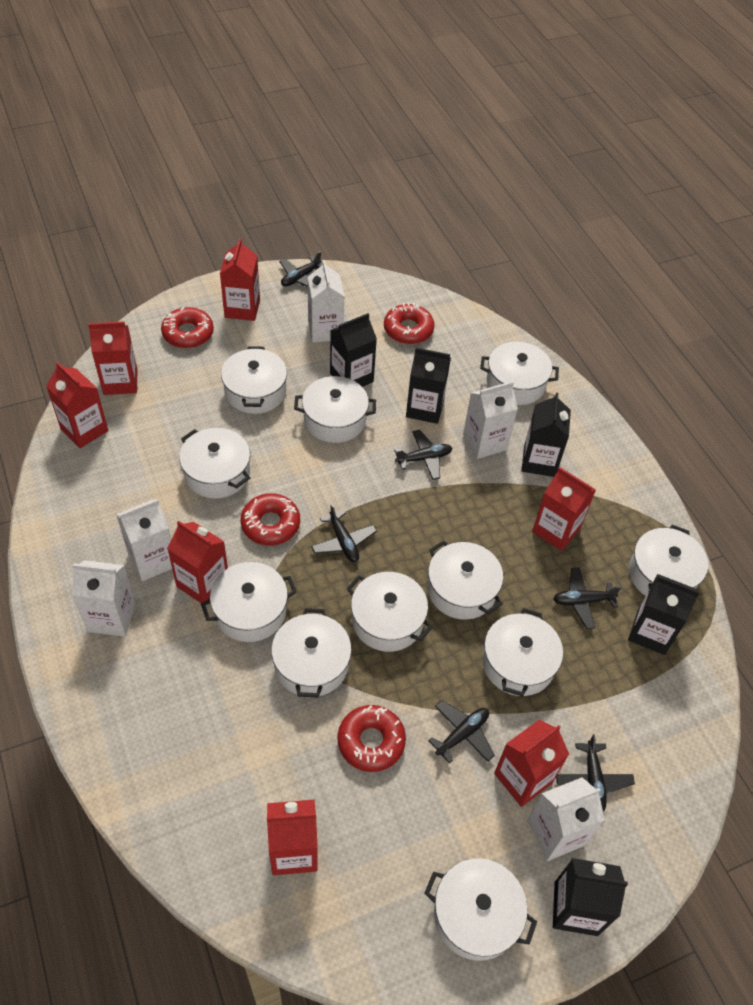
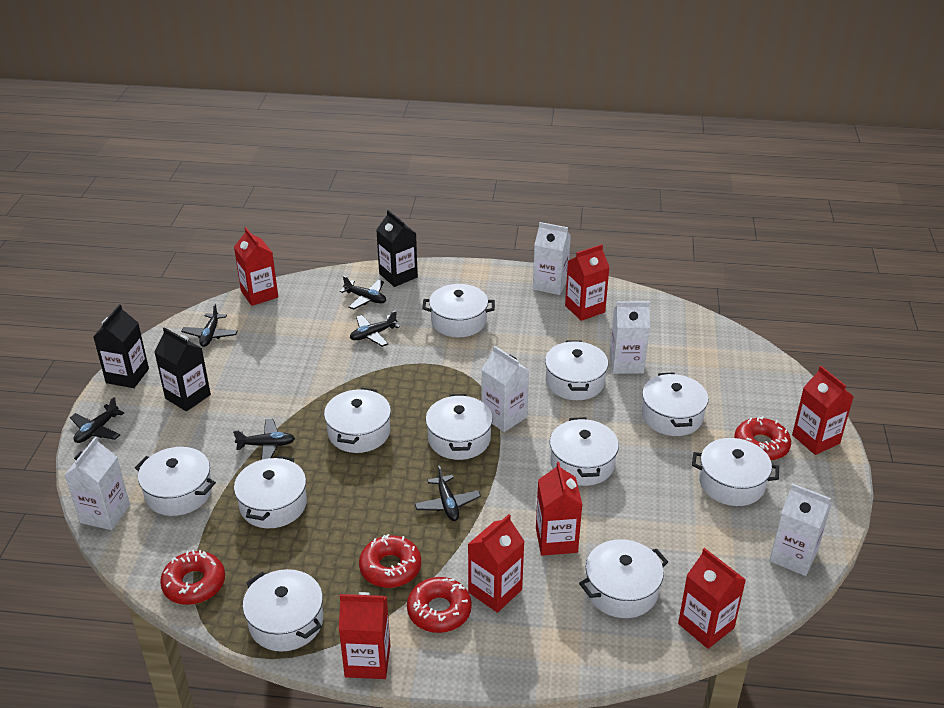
black carton: [330,313,377,387] [406,348,451,424] [521,393,571,477] [553,858,628,936] [628,574,700,655] = 5 -> [93,304,149,388] [154,327,211,411] [376,210,418,287] = 3

